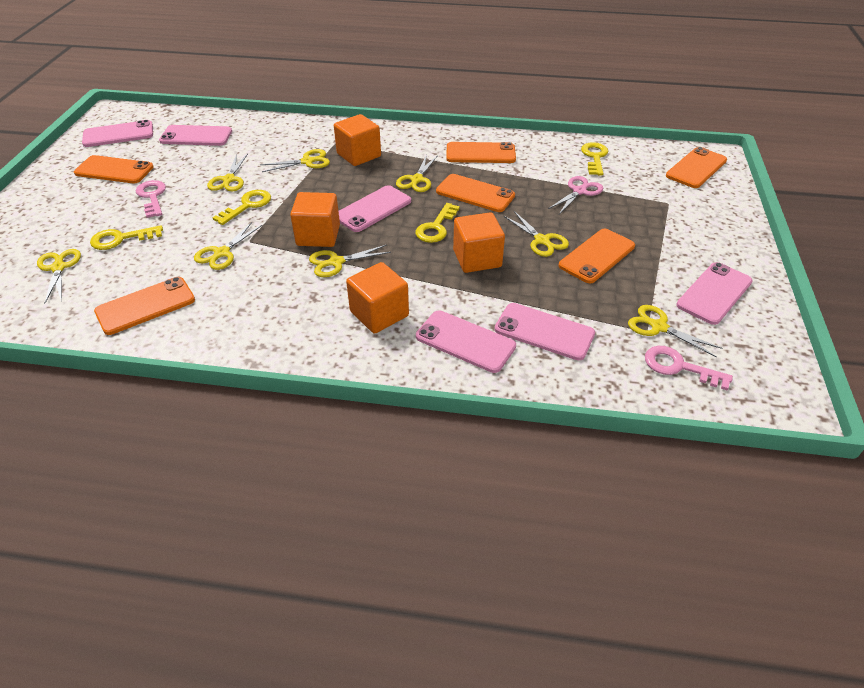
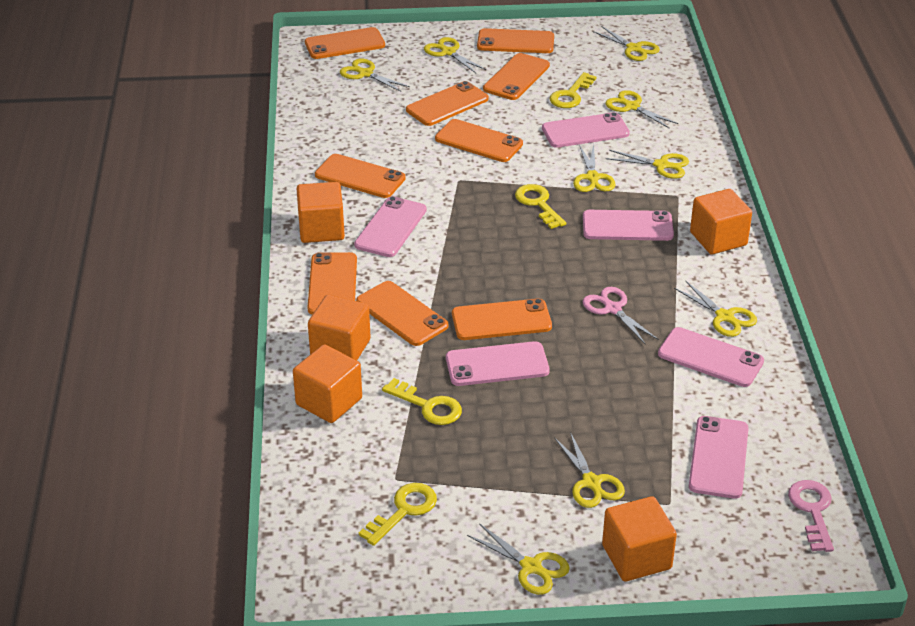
orange cube: [290,192,340,247] [334,114,381,166] [346,262,409,334] [453,212,505,273] = 4 -> [293,344,362,423] [297,182,345,243] [308,295,371,360] [602,496,677,581] [690,189,752,254] = 5
orange phone: [74,155,154,183] [94,277,195,335] [436,174,515,212] [446,142,516,163] [559,229,635,283] [666,147,727,188] = 6 -> [305,27,385,59] [307,252,357,315] [315,154,406,198] [356,281,449,346] [406,81,489,126] [435,119,523,162] [452,298,552,340] [477,28,554,53] [483,53,550,100] = 9
pink key: [136,180,166,218] [645,346,733,390] = 2 -> [788,480,834,552] = 1
yellow scissors: [37,249,81,304] [194,222,262,270] [207,154,248,191] [261,149,330,172] [309,245,391,277] [396,154,438,192] [504,211,569,257] [628,305,722,357] = 8 -> [340,58,410,92] [424,37,486,73] [467,523,570,595] [554,432,625,508] [573,144,615,192] [593,26,660,61] [605,90,678,129] [606,150,689,179] [674,280,757,337] = 9

